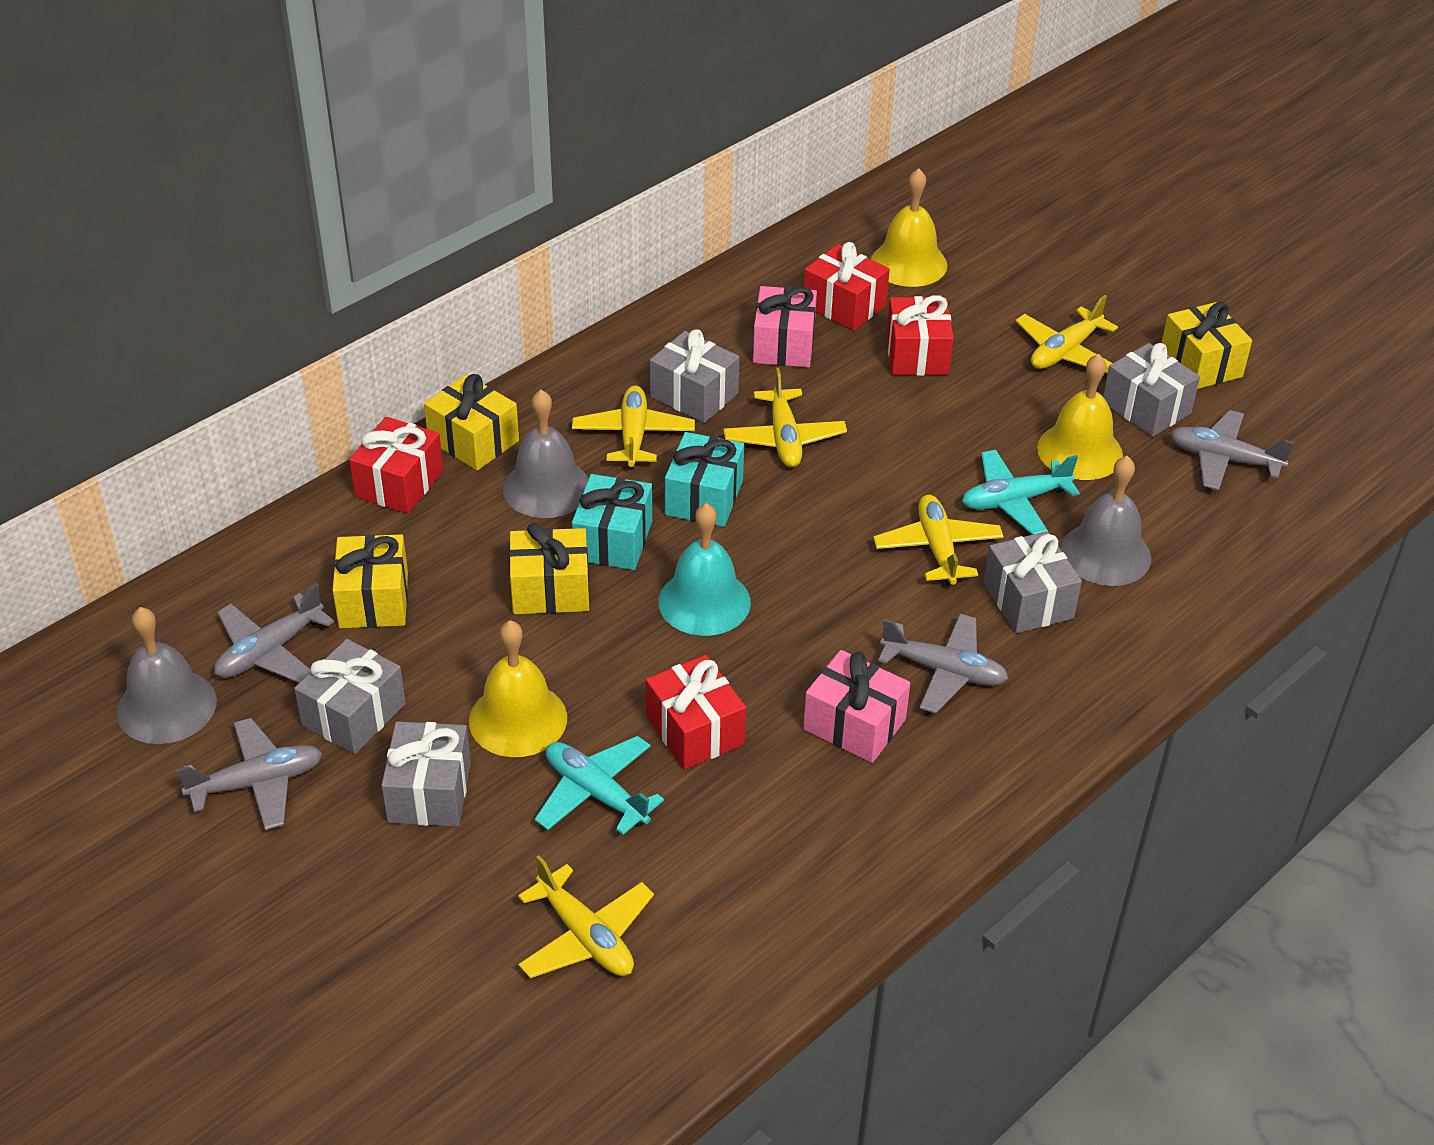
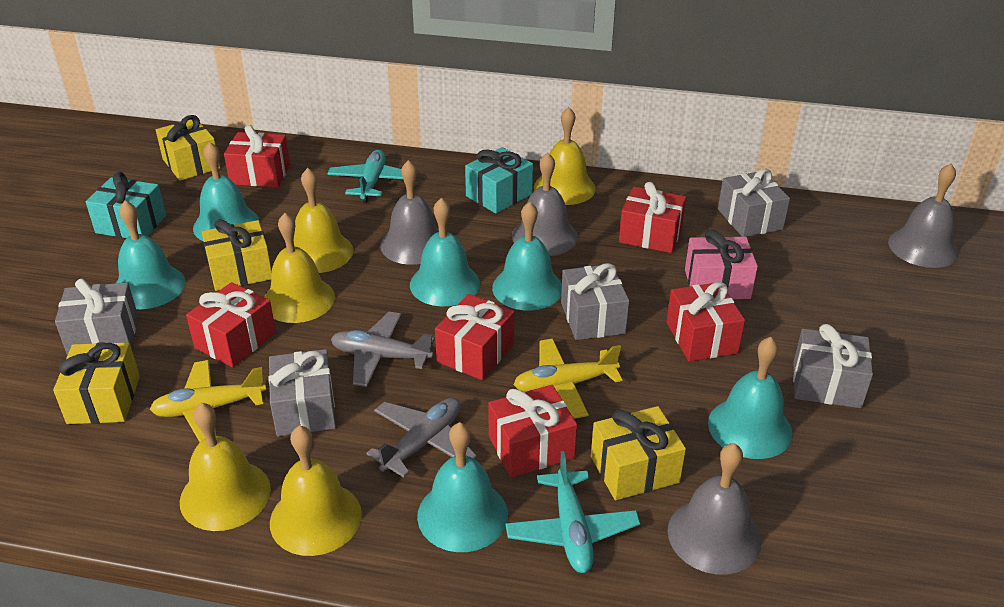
grey bell: [117,607,217,744] [503,390,589,518] [1061,456,1151,586] = 3 -> [380,160,439,265] [512,153,578,256] [668,443,761,575] [888,164,959,268] = 4
grey plane: [176,718,322,830] [214,583,334,683] [878,614,1008,714] [1170,410,1294,490] = 4 -> [331,312,435,387] [366,398,477,478] = 2
pink gift: [753,286,817,368] [803,650,910,763] = 2 -> [685,230,758,299] = 1
red gift: [349,417,443,514] [646,655,746,770] [804,242,890,331] [886,295,954,376] = 4 -> [186,282,276,367] [224,125,290,188] [435,294,515,380] [488,385,577,478] [619,182,686,253] [666,282,745,361] = 6
turquoise bell: [658,503,751,636] = 1 -> [116,201,186,309] [193,142,260,241] [410,198,480,306] [417,422,508,552] [492,202,562,311] [708,337,793,459] = 6
yellow bell: [469,620,567,757] [871,168,947,287] [1037,354,1123,480] = 3 -> [180,403,271,531] [264,213,335,323] [270,425,362,556] [294,168,353,273] [534,107,596,205] = 5
yellow plane: [518,856,654,978] [572,386,695,469] [724,368,847,467] [873,495,1004,586] [1015,295,1118,374] = 5 -> [150,360,266,442] [514,338,622,419] = 2

